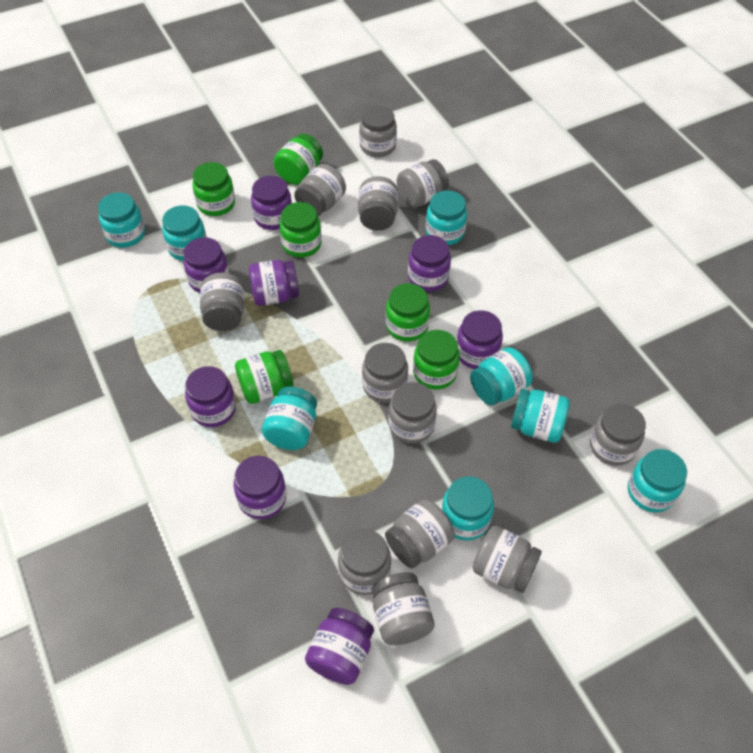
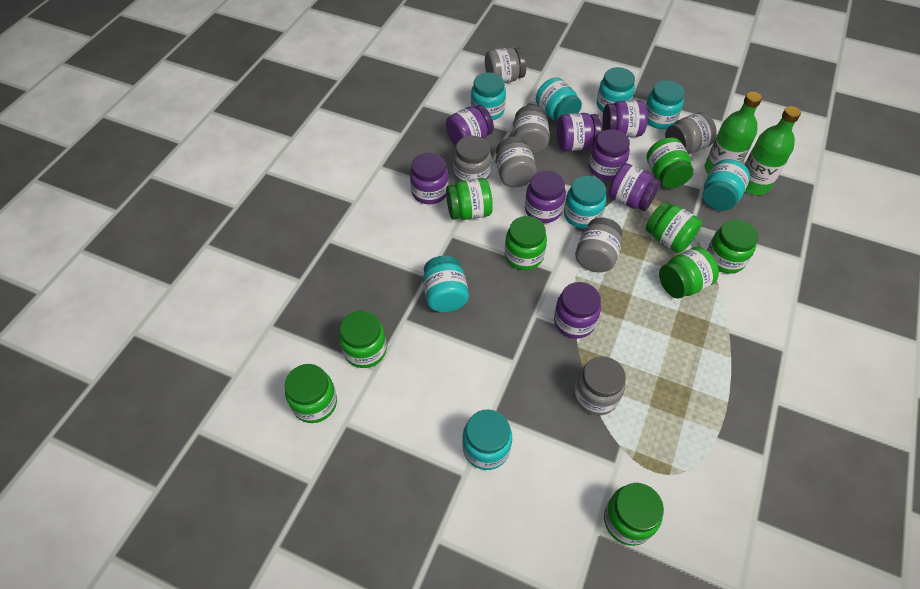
green bottle: none = 0 -> [705,92,762,174] [745,106,801,195] = 2
green jar: [192,162,235,216] [235,350,294,404] [273,134,323,185] [280,202,322,257] [386,283,430,341] [413,330,460,389] = 6 -> [285,364,337,423] [339,311,387,368] [446,178,493,220] [505,216,547,270] [604,483,664,546] [646,201,702,253] [647,138,694,188] [659,247,719,299] [707,219,758,274] = 9
grey jar: [200,273,244,331] [294,164,346,216] [338,529,391,595] [358,176,398,231] [359,105,397,157] [362,343,408,403] [372,572,435,645] [385,499,455,569] [388,382,437,444] [397,159,449,208] [473,526,542,593] [590,404,646,466] = 12 -> [454,136,491,182] [485,47,526,83] [496,137,537,187] [513,105,549,154] [574,356,626,415] [575,217,622,272] [665,112,716,154] = 7

